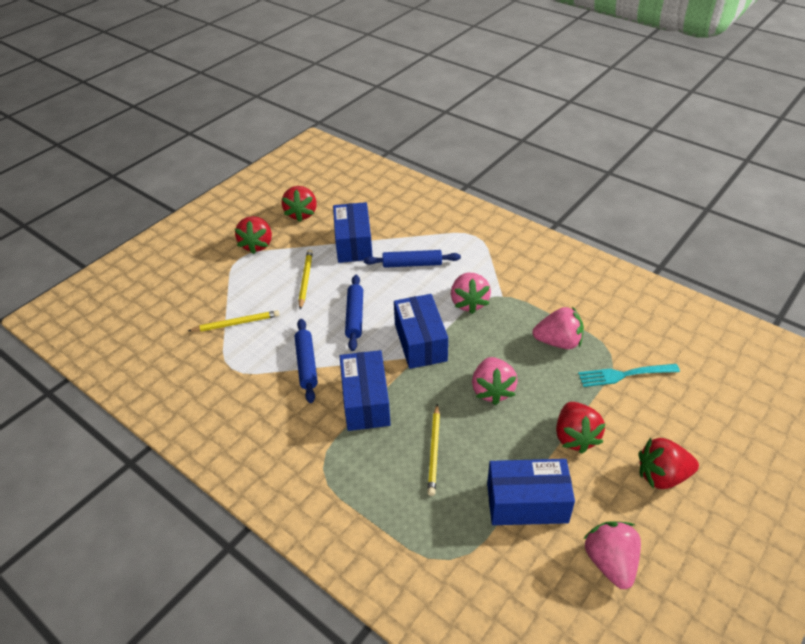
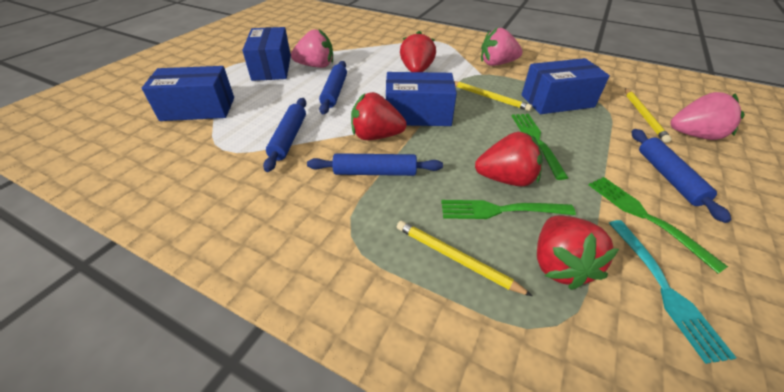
blue rolling pin: [295,319,318,403] [345,275,363,351] [364,250,461,268] = 3 -> [263,98,306,172] [307,153,443,176] [319,61,347,114] [632,129,731,223] = 4
green fork: none = 0 -> [441,200,576,219] [512,114,568,180] [589,177,728,274] = 3
pink strawberry: [451,273,491,314] [472,357,518,405] [532,306,584,349] [583,521,641,589] = 4 -> [291,29,333,68] [481,28,523,66] [670,92,745,140] = 3

